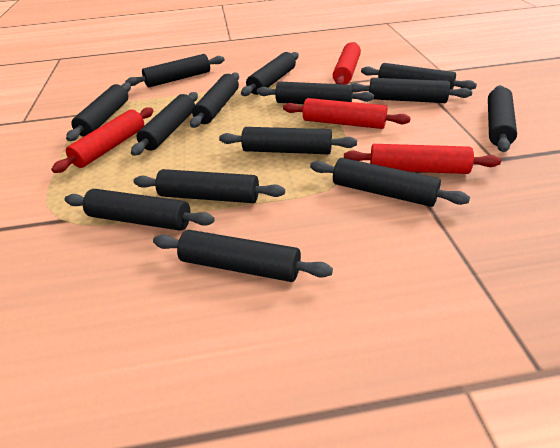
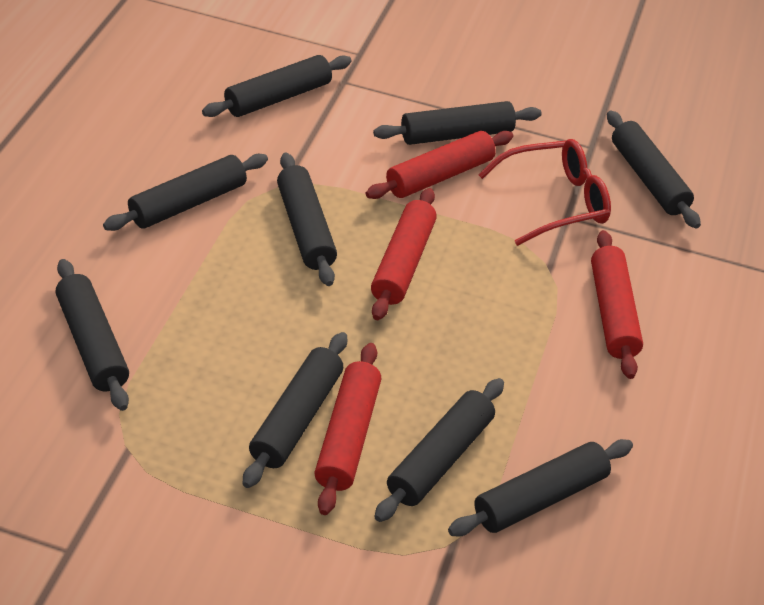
black rolling pin: [65,189,214,231] [66,83,131,141] [125,54,225,87] [131,92,198,156] [134,169,285,203] [153,230,333,282] [190,72,239,128] [219,127,357,154] [241,52,299,96] [257,82,374,104] [310,158,470,207] [350,78,472,103] [361,63,477,90] [488,85,517,152] = 14 -> [55,259,129,411] [103,154,268,231] [202,55,352,117] [242,332,347,488] [277,153,337,286] [373,101,542,145] [374,378,504,522] [448,439,633,537] [607,111,701,228] = 9
red glasses: none = 0 -> [478,139,611,246] = 1

